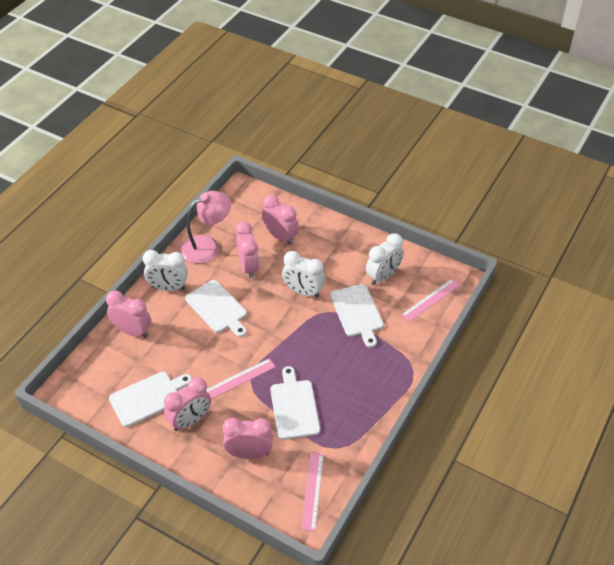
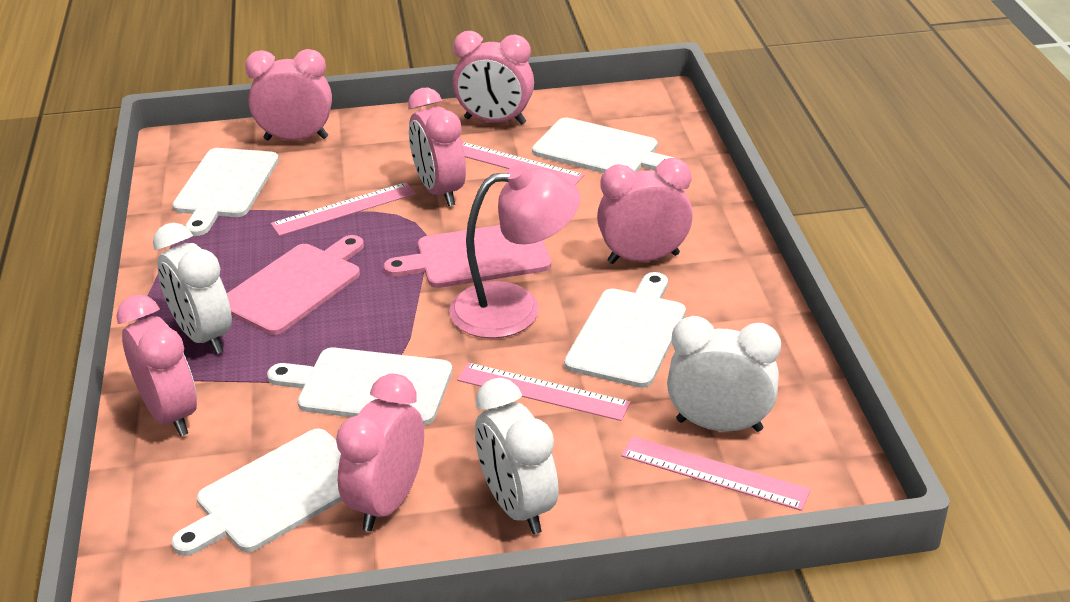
pink clock: [106,290,151,338] [164,377,211,431] [222,418,273,459] [236,222,259,278] [262,194,299,245] = 5 -> [116,295,197,436] [245,49,332,140] [336,374,424,531] [408,88,466,206] [453,31,534,125] [597,158,693,264] = 6
pink cutting board: none = 0 -> [227,235,364,335] [384,225,551,288] = 2
pink ruler: [206,358,275,399] [301,453,324,531] [401,279,460,322] = 3 -> [271,182,416,236] [457,363,631,421] [462,142,584,185] [621,436,811,511] = 4
white cutting board: [109,371,192,427] [185,280,247,337] [270,366,320,440] [330,284,384,348] = 4 -> [171,429,342,556] [172,148,279,236] [267,347,452,425] [532,117,674,173] [564,272,686,388] = 5

